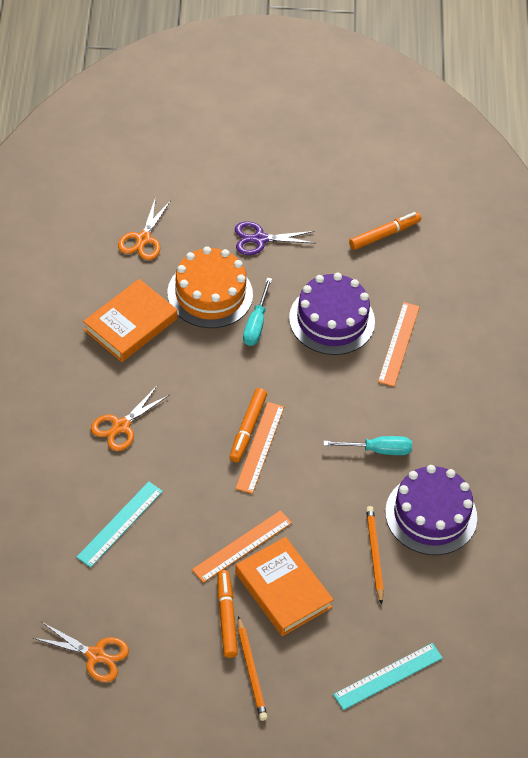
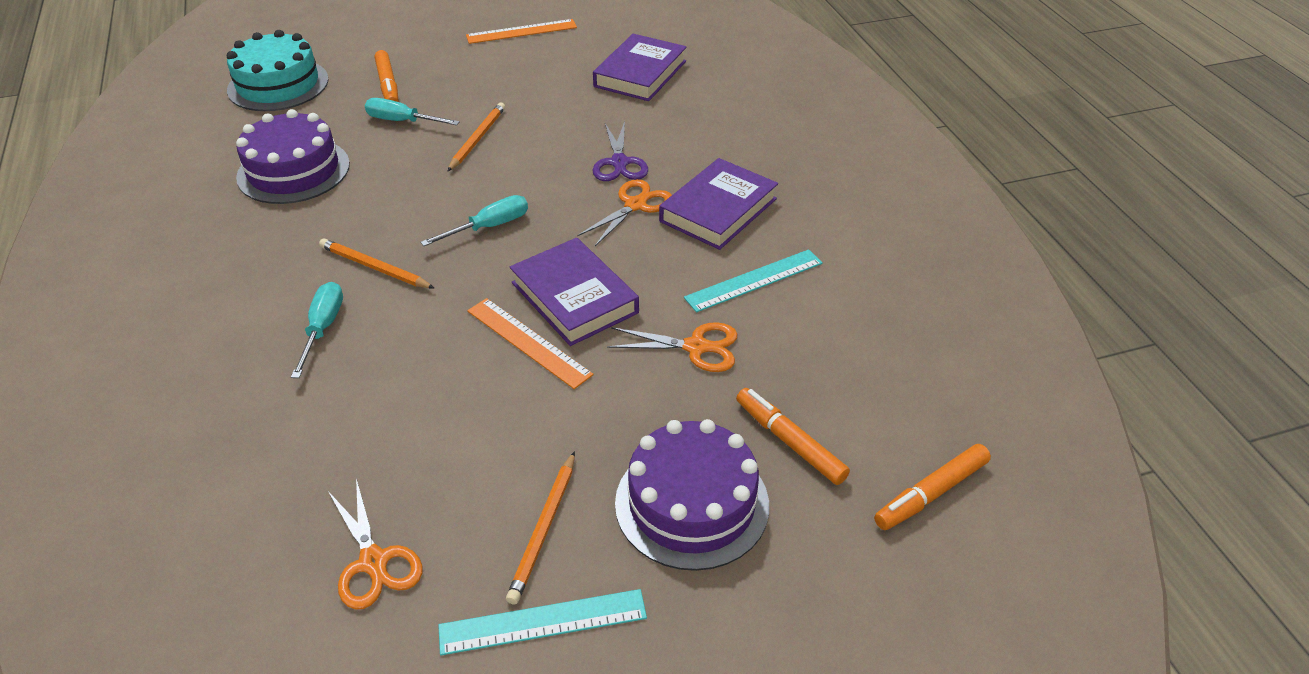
orange book: [83,279,178,362] [235,537,334,636] = 2 -> none = 0
orange cake: [167,246,253,328] = 1 -> none = 0
orange pencil: [238,616,268,721] [366,506,384,605] = 2 -> [319,238,435,289] [447,102,505,172] [506,451,575,605] = 3
orange ruler: [192,510,292,583] [235,402,284,494] [378,302,420,387] = 3 -> [466,19,577,44] [467,298,594,389] = 2
purple book: none = 0 -> [510,238,639,346] [593,34,687,101] [659,158,778,250] = 3
turquoise cake: none = 0 -> [226,30,329,111] = 1
turquoise screwdriver: [243,278,272,346] [323,436,412,455] = 2 -> [291,282,343,378] [365,98,460,125] [420,195,528,246] = 3

